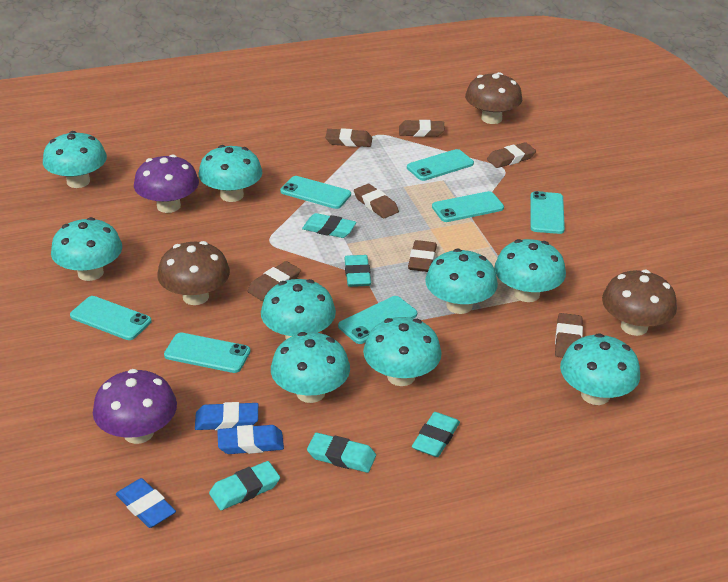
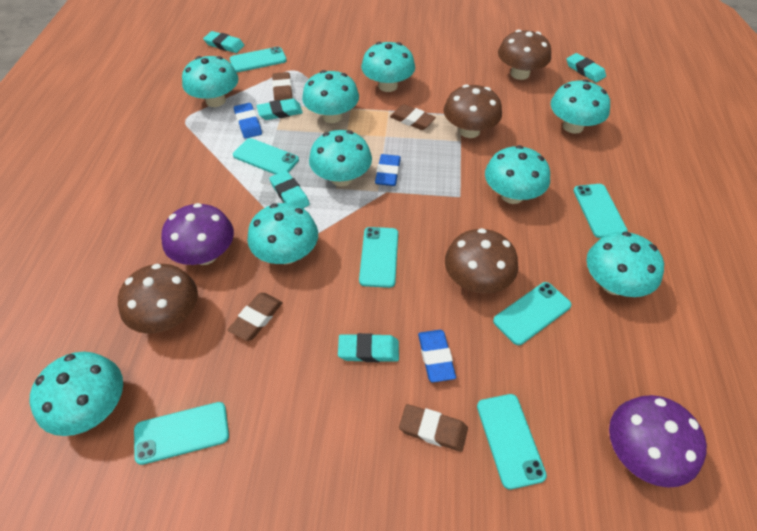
brown eraser: [247,261,301,301] [325,128,372,147] [354,184,399,218] [399,120,445,137] [408,240,437,272] [487,142,536,168] [555,313,583,358] = 7 -> [228,293,283,341] [272,72,293,101] [390,104,436,130] [399,404,468,452] = 4
brown mushroom: [157,241,230,305] [465,72,522,124] [602,270,677,336] = 3 -> [118,264,198,334] [443,84,502,138] [445,228,518,294] [498,30,551,80] = 4

